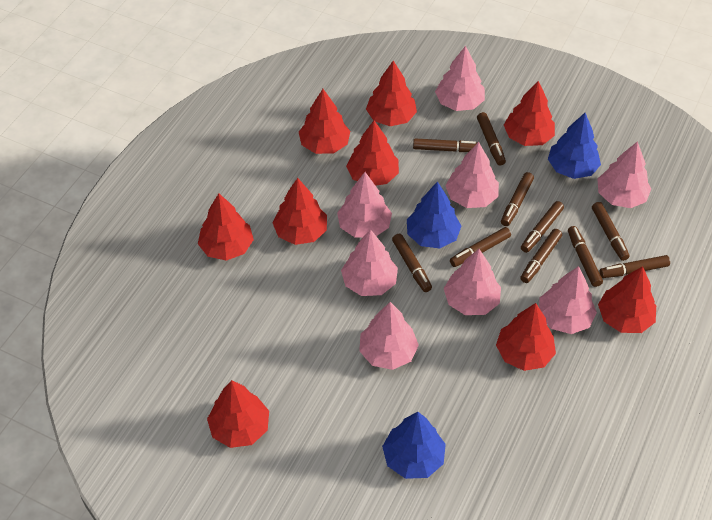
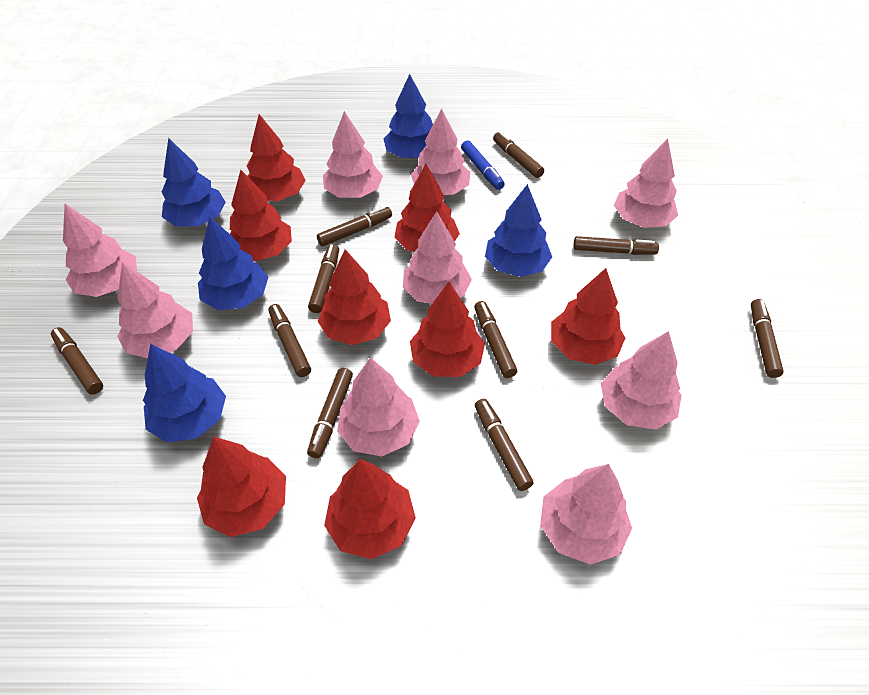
blue marker: none = 0 -> [461,141,505,190] = 1
blue tree: [382,412,446,479] [407,181,461,249] [548,113,601,179] = 3 -> [143,344,226,442] [162,138,226,227] [198,216,268,310] [383,74,433,158] [485,184,552,277] = 5
pink tree: [337,172,392,238] [341,229,398,296] [359,302,419,370] [435,46,485,111] [444,249,501,315] [445,142,499,208] [539,266,597,334] [597,141,651,208] = 8 -> [63,204,137,297] [117,262,193,358] [323,111,383,198] [337,357,420,457] [403,211,472,304] [411,109,470,195] [540,464,632,565] [601,331,682,430] [614,139,678,228] = 9
red tree: [198,193,254,261] [207,380,269,448] [273,178,327,245] [299,89,350,154] [346,121,399,186] [366,61,417,126] [496,303,556,371] [504,81,555,146] [598,266,656,333] = 9 -> [197,437,286,537] [230,170,292,261] [247,114,306,201] [318,249,391,345] [324,459,416,559] [394,164,460,252] [410,282,485,377] [551,268,625,365] = 8

